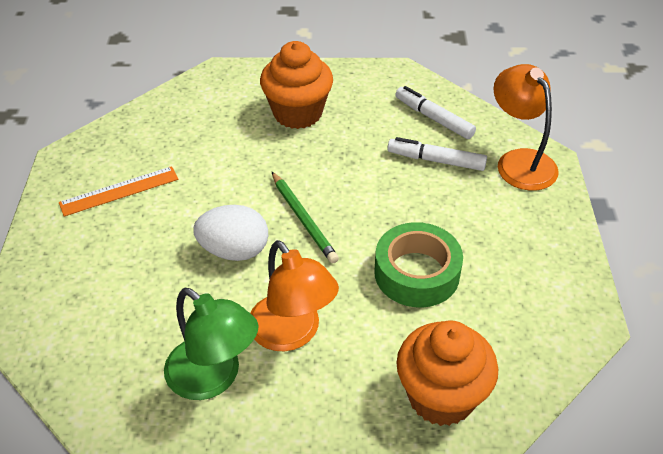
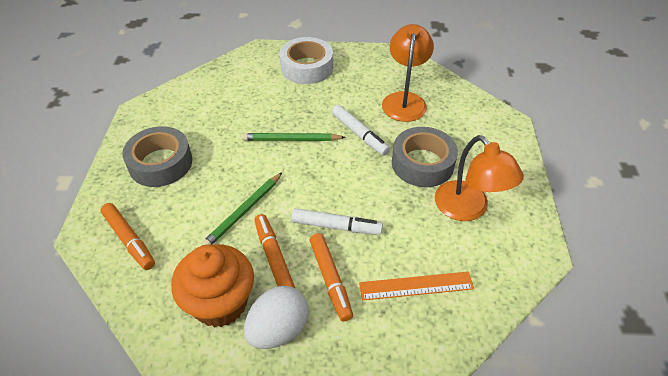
green lamp: [164,288,259,400] = 1 -> none = 0
green pencil: [271,171,339,263] = 1 -> [201,172,283,245] [241,133,346,141] = 2
green tape: [375,222,463,307] = 1 -> none = 0
grey tape: none = 0 -> [122,126,192,187] [392,127,458,187] = 2
orange cupcake: [260,41,333,129] [396,321,498,426] = 2 -> [171,244,254,328] = 1
orange marker: none = 0 -> [100,203,155,270] [254,214,295,288] [310,233,353,322] = 3
white tape: none = 0 -> [280,37,333,84] = 1

